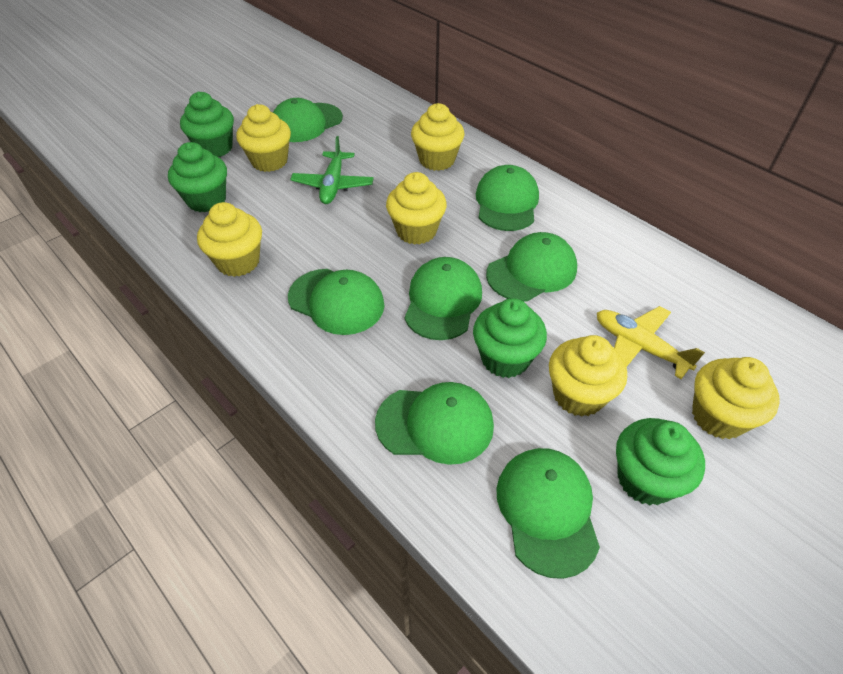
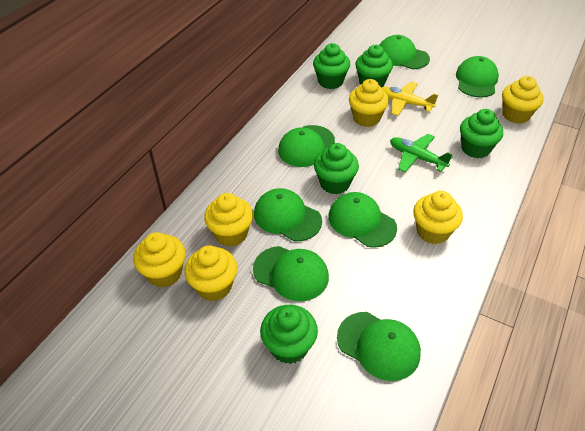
green cupcake: [168,142,227,212] [180,91,234,157] [473,298,547,378] [616,418,705,506] = 4 -> [260,305,318,364] [313,43,350,89] [314,143,359,194] [355,45,393,87] [460,109,503,158] = 5

